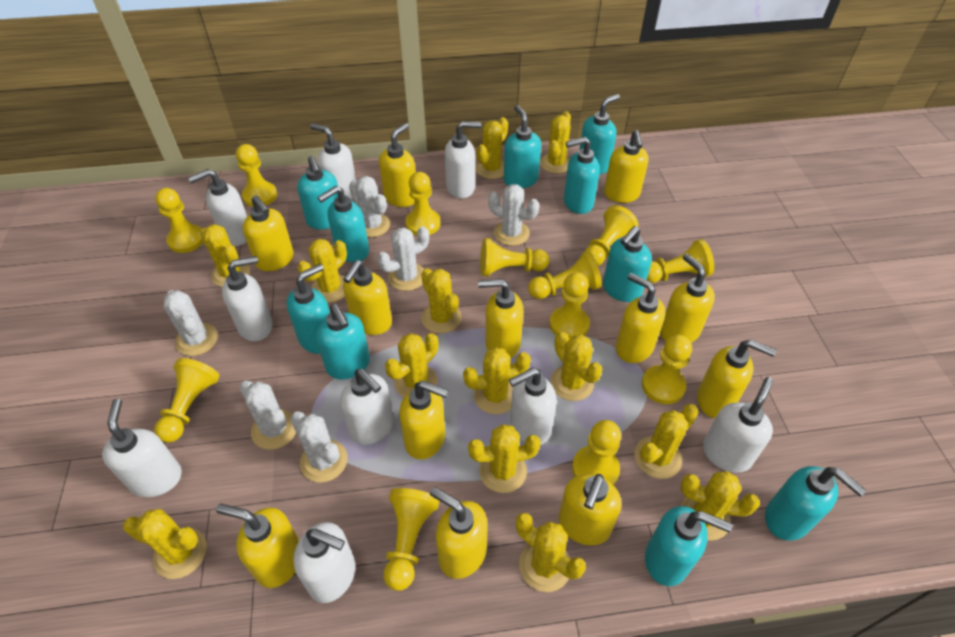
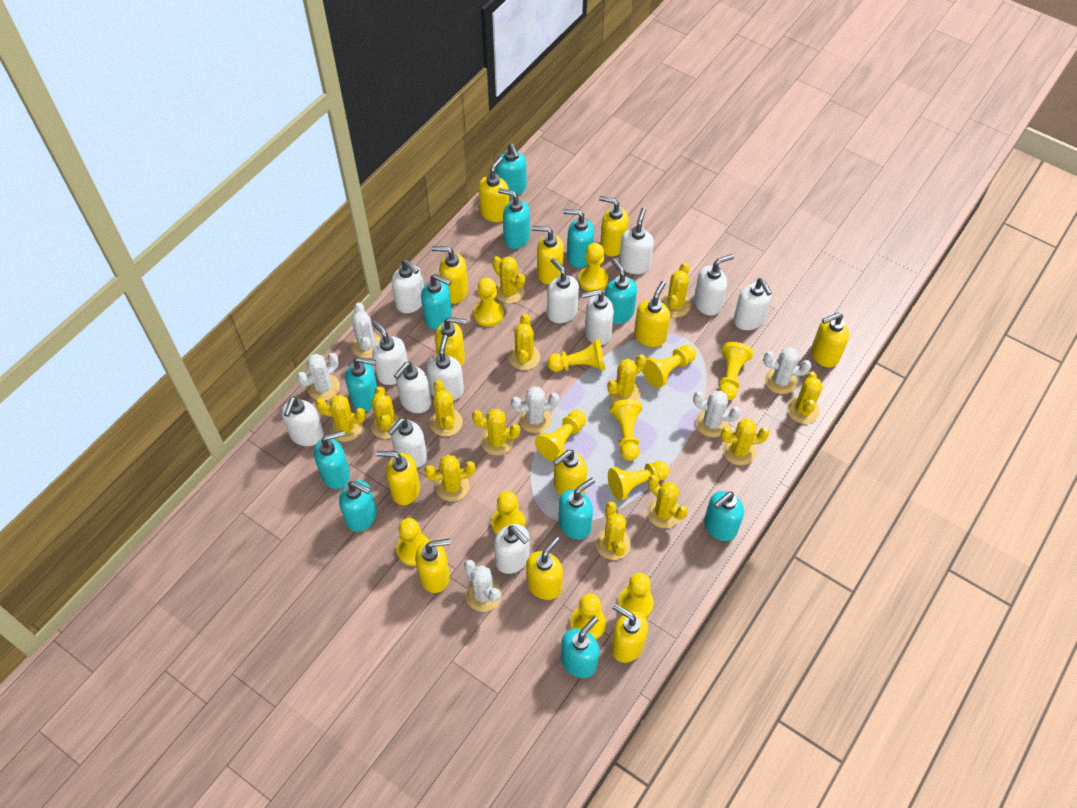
turquoise soap dispenser: [287,264,330,354] [297,156,338,230] [316,304,370,380] [317,186,369,262] [504,105,541,188] [564,137,600,214] [580,94,620,174] [603,226,652,302] [645,506,733,586] [765,466,866,541] = 10 -> [314,430,350,489] [339,480,377,532] [345,357,378,412] [421,274,452,329] [496,144,527,197] [498,188,530,249] [558,478,595,540] [561,616,599,678] [563,209,594,268] [605,258,637,324] [704,491,744,541] = 11
white soap dispenser: [102,399,182,497] [188,169,247,246] [222,256,273,342] [293,522,355,603] [310,123,356,199] [340,369,394,445] [445,121,481,198] [509,368,557,445] [703,377,773,473] = 9 -> [281,396,324,446] [372,320,408,385] [388,418,427,468] [392,259,424,313] [394,362,431,413] [426,335,464,401] [494,524,530,574] [547,258,579,323] [582,289,614,345] [619,208,654,274] [694,254,734,315] [733,278,772,330] = 12

